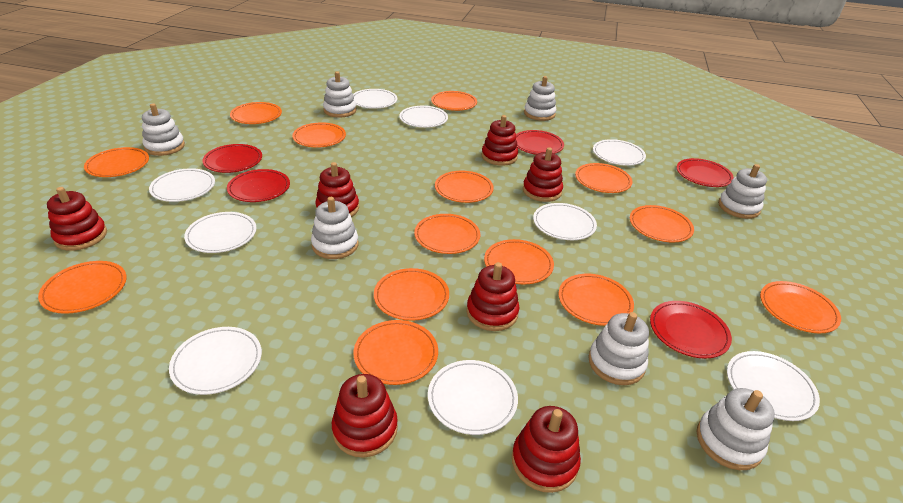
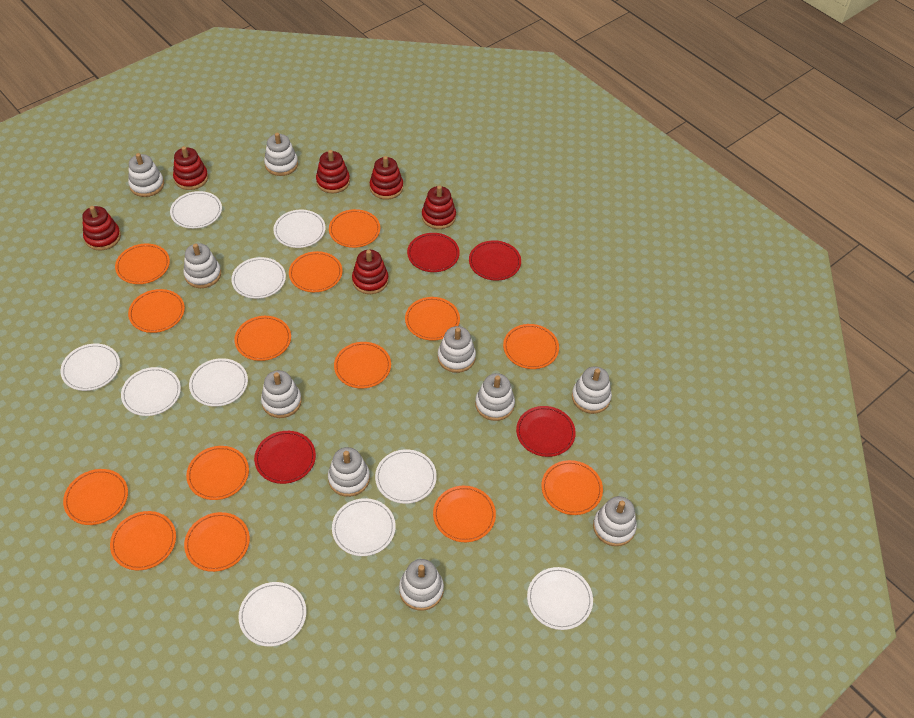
red plate: [202,144,262,173] [227,169,290,202] [516,130,564,155] [650,301,732,359] [677,158,734,187] = 5 -> [254,431,316,484] [407,233,460,272] [469,240,521,281] [516,406,576,457] = 4
red stacking toy: [47,187,107,251] [315,162,359,217] [332,374,398,457] [466,262,519,331] [481,115,518,166] [512,406,581,493] [523,147,563,202] = 7 -> [82,206,121,250] [173,146,208,190] [316,150,350,193] [352,250,389,294] [370,156,403,200] [422,185,456,229] = 6
white plate: [149,168,215,202] [169,327,262,395] [184,212,257,253] [353,89,397,109] [399,106,448,128] [428,360,518,435] [533,203,597,240] [593,139,646,166] [727,351,820,421] = 9 -> [60,344,120,391] [121,367,181,416] [170,191,222,229] [189,358,248,407] [231,257,286,299] [238,582,306,647] [273,210,326,248] [332,498,396,556] [375,449,437,504] [527,567,593,630] = 10
white stacking toy: [142,103,185,156] [311,197,359,259] [323,71,356,117] [524,76,556,121] [588,312,649,385] [696,388,775,470] [718,164,767,219] = 7 -> [128,153,164,197] [183,243,221,288] [261,370,302,418] [264,133,298,176] [328,447,370,497] [399,559,444,611] [438,326,476,373] [475,373,515,421] [572,366,612,414] [593,496,637,546] = 10

